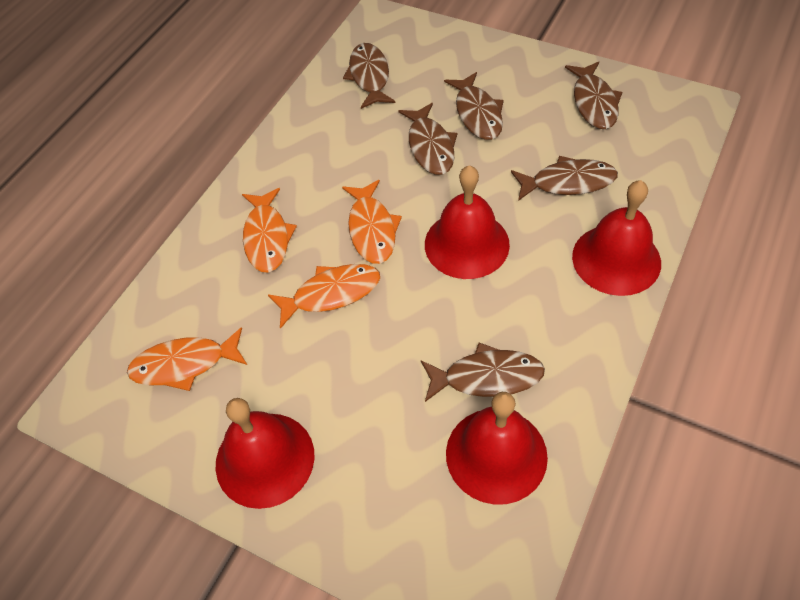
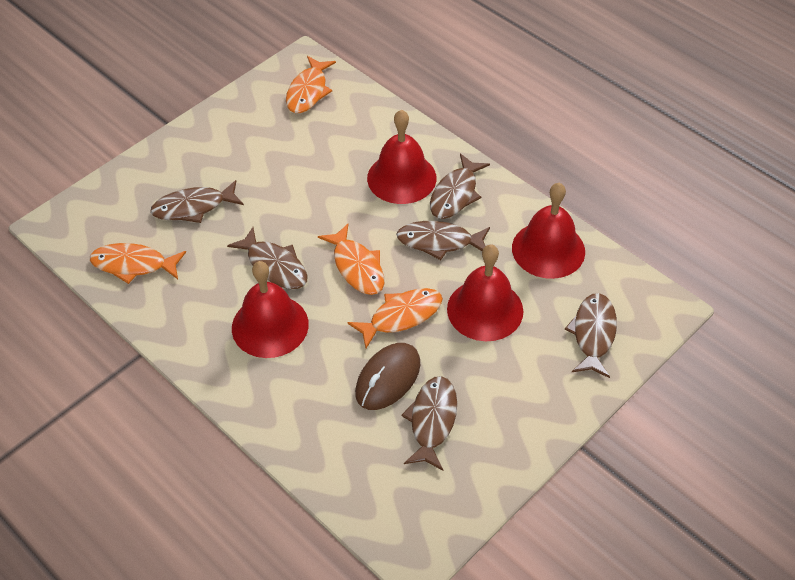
brown mouse: none = 0 -> [355,343,420,410] = 1

